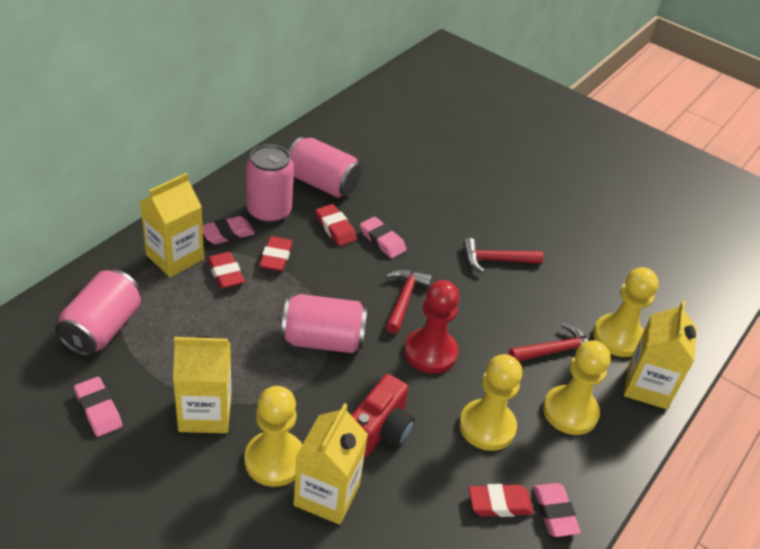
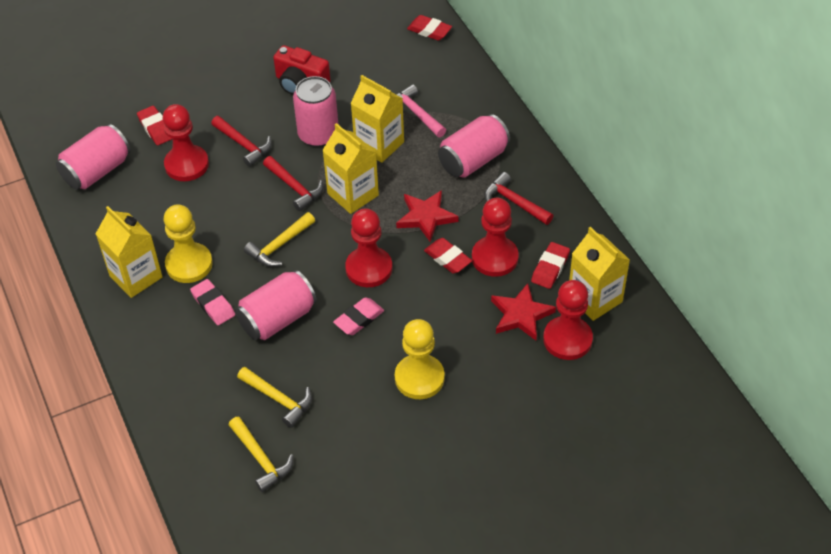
pink eraser: [74,377,122,437] [202,216,255,244] [360,217,407,259] [533,483,581,537] = 4 -> [190,279,235,325] [333,297,384,335] = 2
pink hammer: none = 0 -> [396,84,446,137] = 1
red pawn: [404,280,459,374] = 1 -> [163,104,209,181] [345,208,392,287] [472,198,519,277] [543,280,593,360] = 4
red star: none = 0 -> [396,190,458,242] [491,283,556,341] = 2
yellow hammer: none = 0 -> [229,416,293,492] [237,367,312,428] [244,212,315,267] = 3
yellow pawn: [245,386,302,487] [459,354,522,451] [543,340,611,435] [593,267,658,357] = 4 -> [164,204,213,283] [395,319,445,399] = 2

